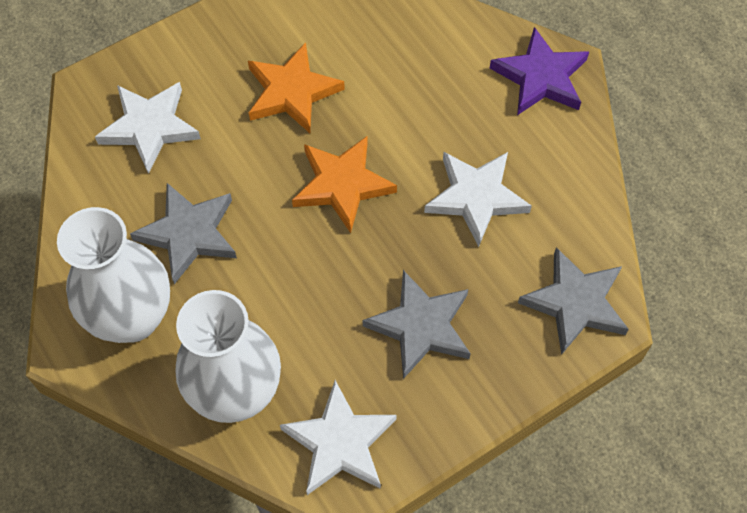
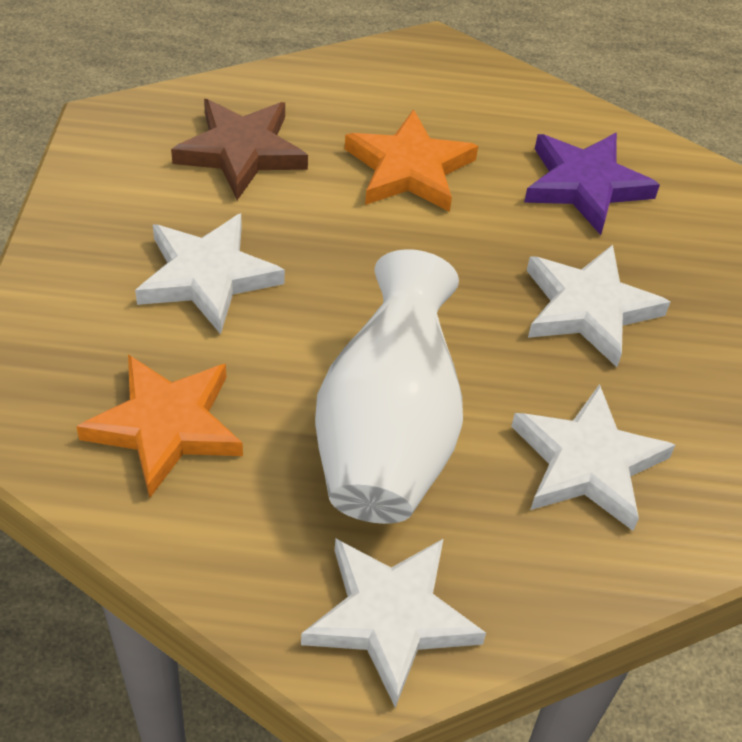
brown star: none = 0 -> [171,99,308,200] = 1
grey star: [130,183,237,284] [363,270,471,379] [518,247,629,355] = 3 -> none = 0
white star: [95,82,201,174] [280,380,397,495] [424,152,532,247] = 3 -> [135,213,285,334] [301,538,486,708] [511,384,675,531] [527,245,670,367] = 4
white vase: [57,207,170,343] [175,290,281,423] = 2 -> [315,249,463,524] = 1

